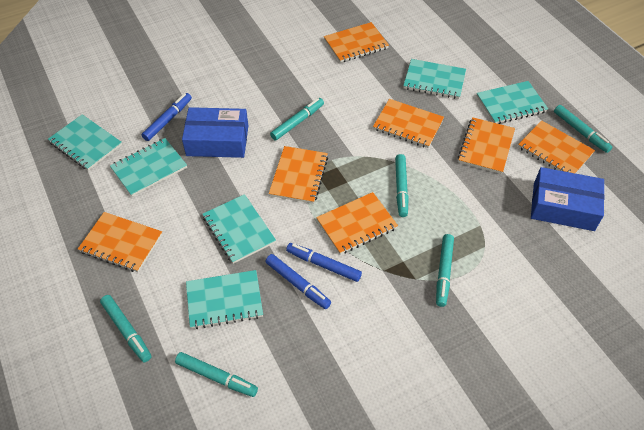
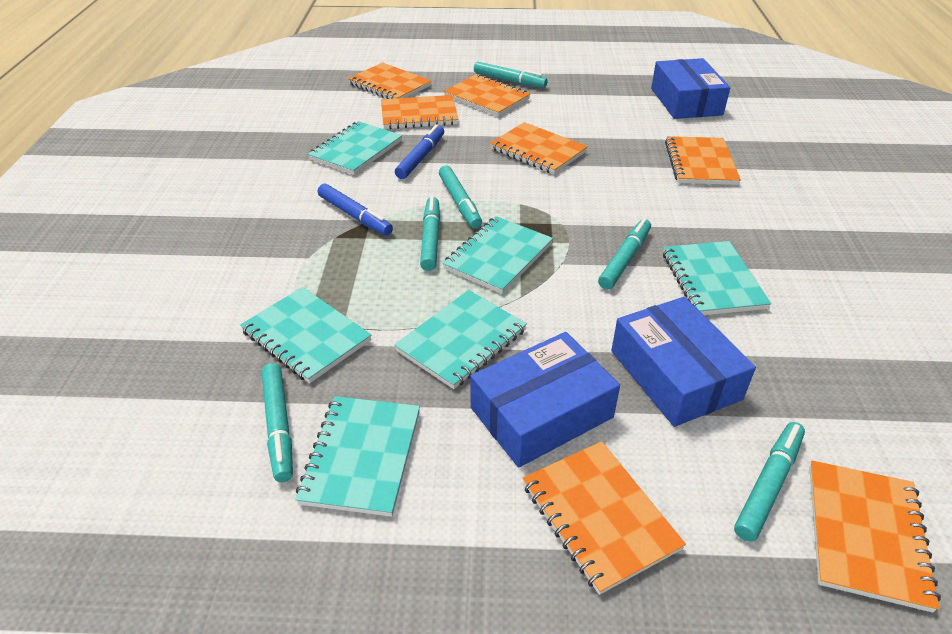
blue box: [182,107,248,158] [531,167,605,231] = 2 -> [470,332,620,467] [611,297,756,427] [651,58,730,119] = 3
blue marker: [142,93,192,141] [265,254,331,309] [286,243,362,282] = 3 -> [318,184,393,236] [395,124,444,179] = 2

